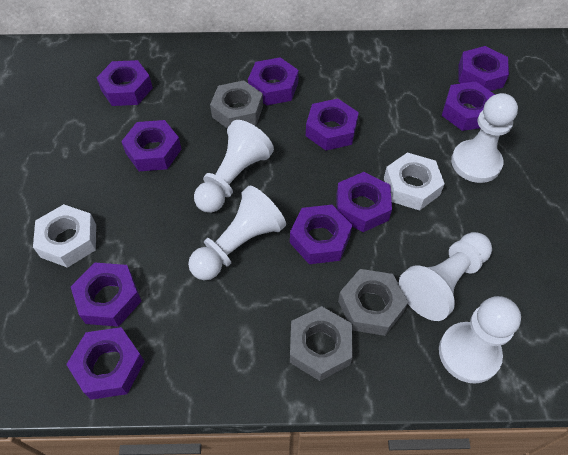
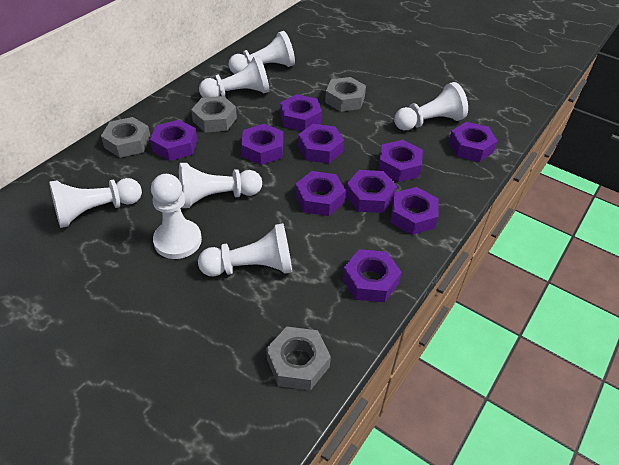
grey nut: [210,80,263,128] [290,306,353,381] [338,269,408,336] = 3 -> [101,117,151,158] [191,96,237,132] [266,327,331,390] [325,77,366,112] = 4
white nut: [33,204,96,268] [384,152,445,211] = 2 -> none = 0
white pawn: [188,185,286,280] [194,120,274,213] [399,232,492,321] [439,296,521,384] [451,93,518,183] = 5 -> [49,178,142,228] [151,174,202,259] [179,163,262,208] [198,223,292,276] [199,56,270,98] [229,31,295,74] [394,82,468,130] = 7

